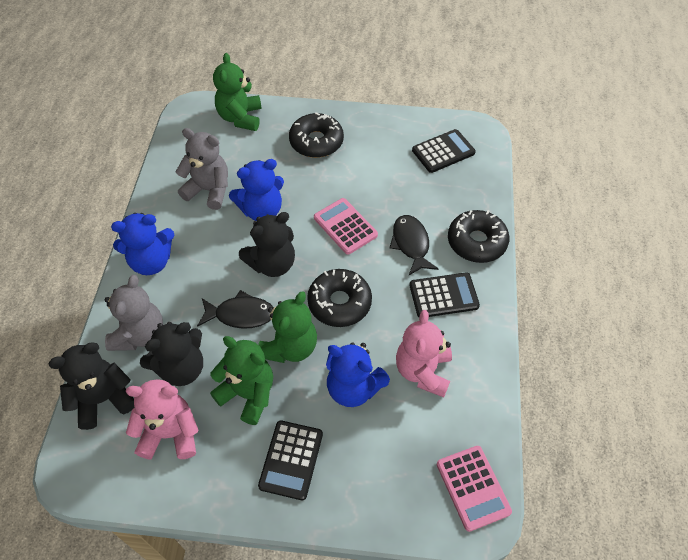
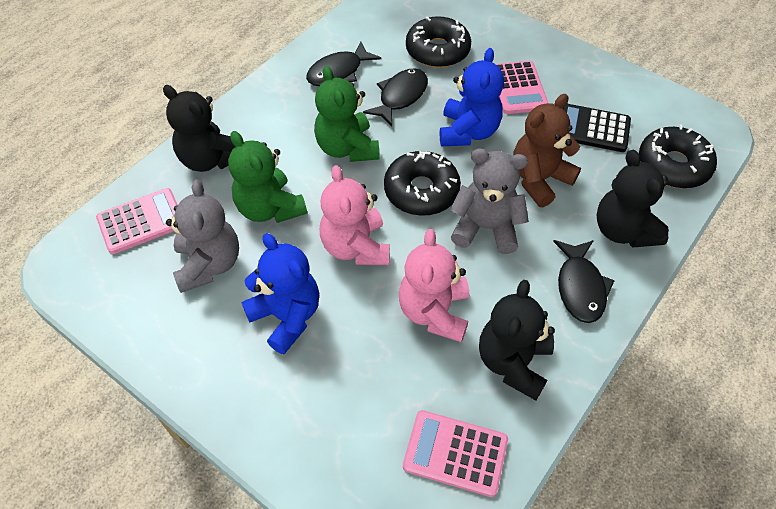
black calculator: [258,420,323,500] [409,272,480,317] [412,129,476,173] = 3 -> [563,104,631,152] = 1
black fish: [197,290,274,329] [389,215,439,275] = 2 -> [306,42,381,86] [363,68,428,126] [553,240,615,323] = 3
blue teddy bear: [111,213,174,275] [229,159,284,221] [326,342,390,407] = 3 -> [241,233,319,354] [440,48,504,146] = 2
brown teddy bear: none = 0 -> [513,94,581,207] = 1
green teddy bear: [210,336,273,425] [213,53,262,131] [258,291,317,363] = 3 -> [228,131,307,223] [314,66,380,162] = 2
pink calculator: [314,198,378,254] [437,446,512,532] = 2 -> [96,188,178,254] [403,410,508,497] [496,61,548,114] = 3

